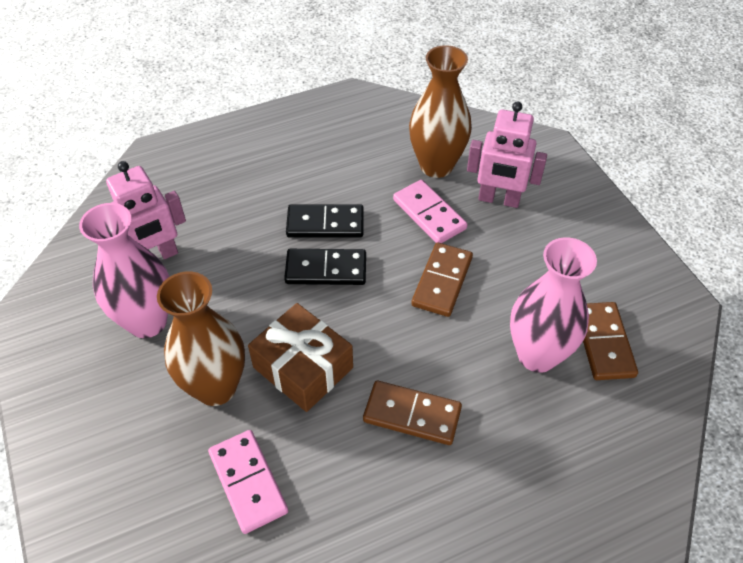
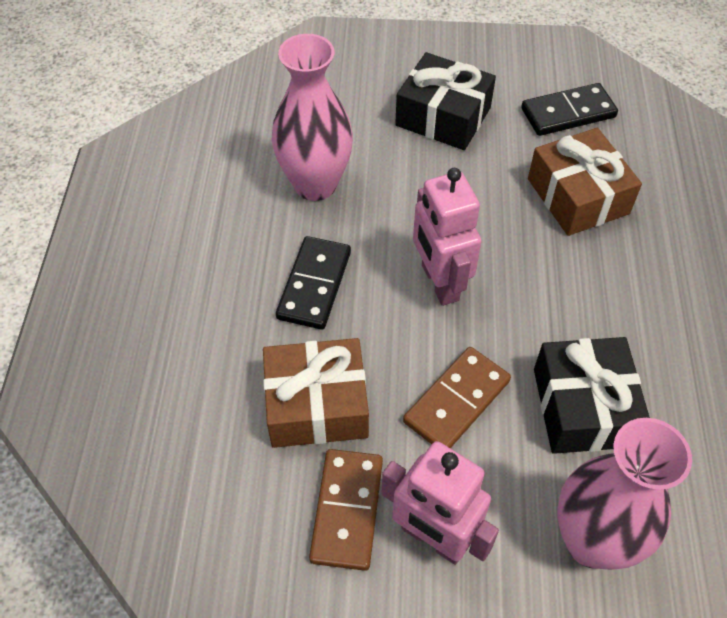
black gift: none = 0 -> [395,52,496,150] [534,337,650,454] = 2
brown domino: [363,381,462,445] [411,242,473,317] [583,302,638,380] = 3 -> [309,449,383,571] [403,347,511,448] = 2
brown gift: [248,303,353,412] = 1 -> [263,338,369,448] [528,128,642,236] = 2
brown vase: [157,271,245,406] [409,45,472,178] = 2 -> none = 0
pink domino: [208,430,288,534] [393,180,468,243] = 2 -> none = 0

